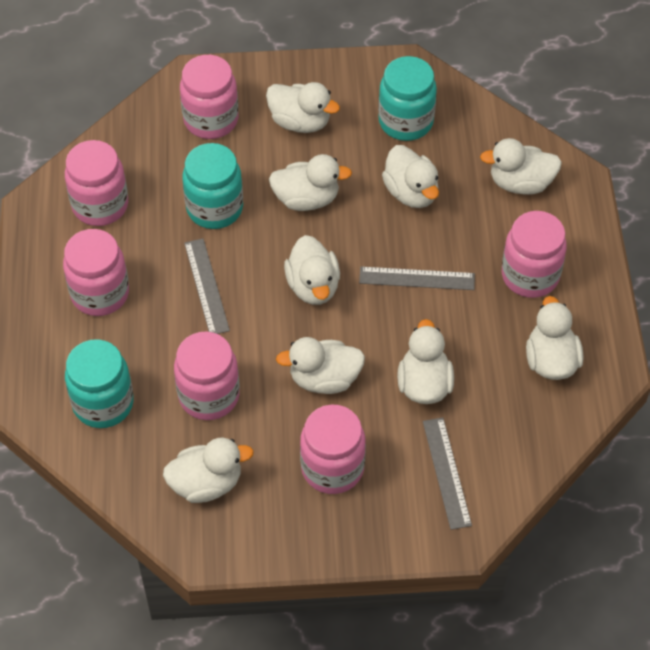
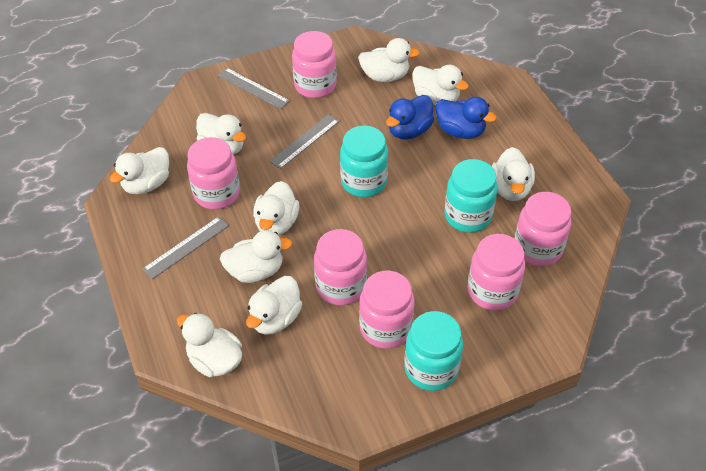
blue duck: none = 0 -> [386,95,434,140] [435,97,497,139] = 2

